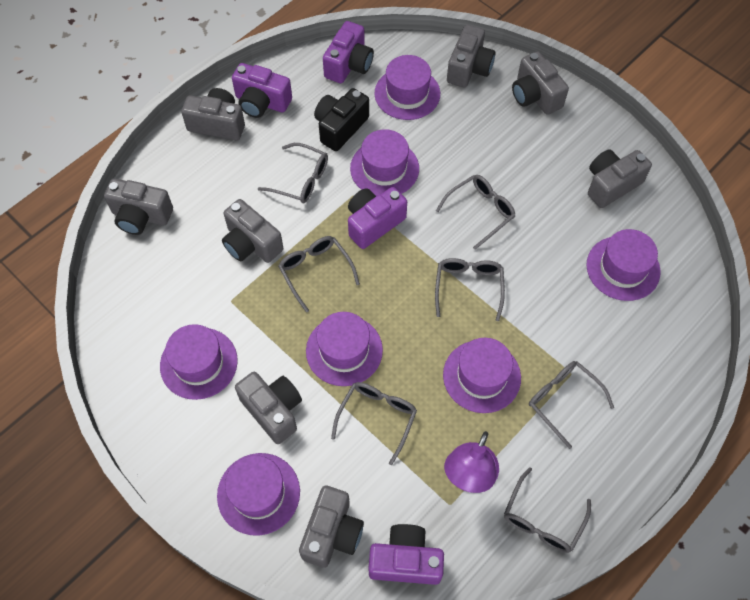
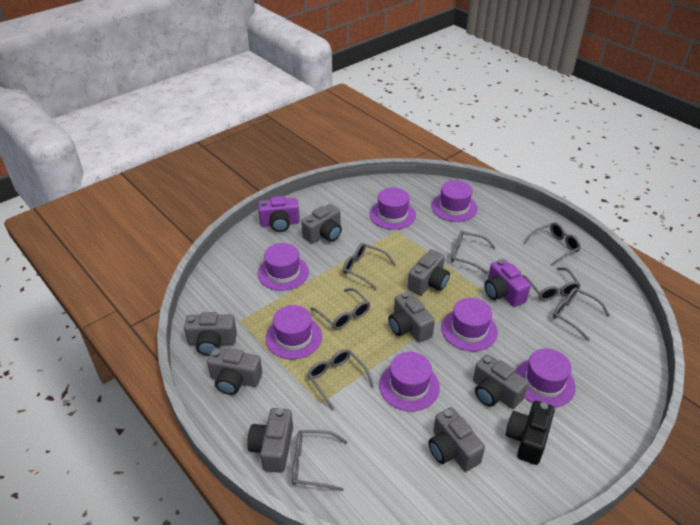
grey glasses: [258,143,328,203] [278,236,360,312] [331,382,417,465] [435,258,505,321] [436,175,515,250] [504,467,591,553] [529,361,614,449] = 7 -> [292,430,347,491] [307,349,374,410] [310,288,370,330] [343,243,396,290] [451,231,496,274] [522,267,581,301] [524,222,581,267] [553,287,610,341] = 8
purple camera: [232,63,292,118] [323,21,374,83] [348,187,407,249] [369,524,444,585] = 4 -> [258,196,300,232] [484,259,531,307] = 2
purple lamp: [444,431,499,493] = 1 -> none = 0

